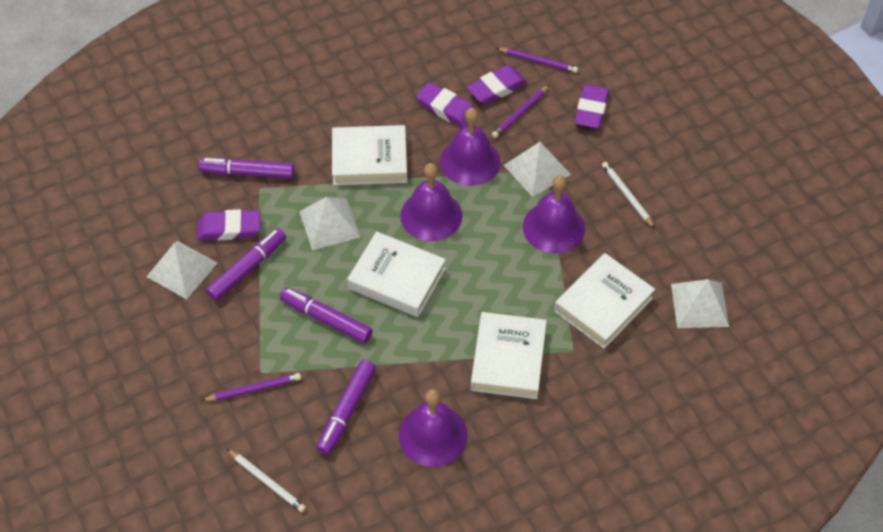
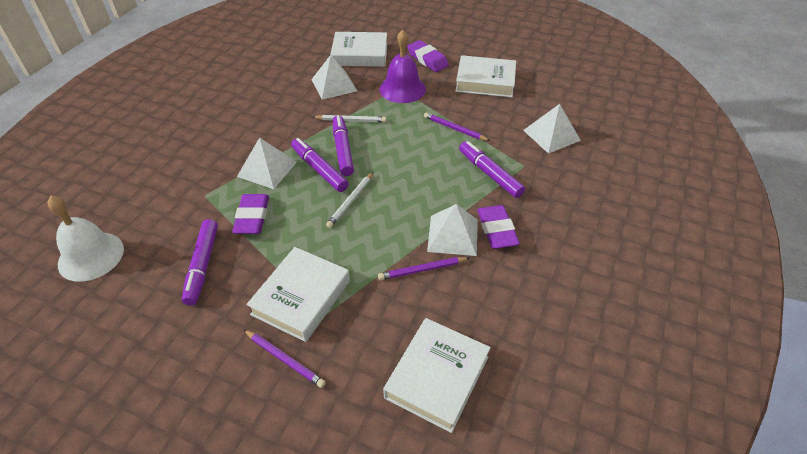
purple bell: [399,389,468,467] [400,163,462,241] [440,108,500,186] [523,175,585,254] = 4 -> [379,30,426,103] = 1
purple eraser: [197,209,260,240] [416,82,475,128] [466,65,527,105] [574,84,609,129] = 4 -> [232,194,269,234] [407,40,449,72] [477,205,520,249] = 3
white bell: none = 0 -> [47,196,124,282] = 1

